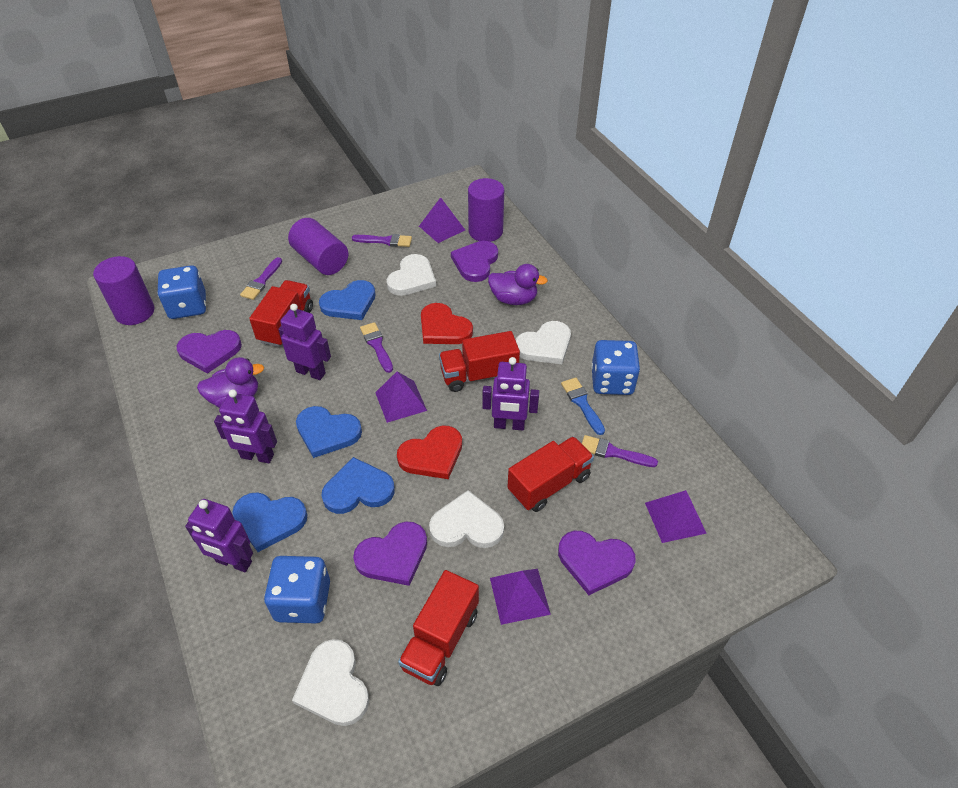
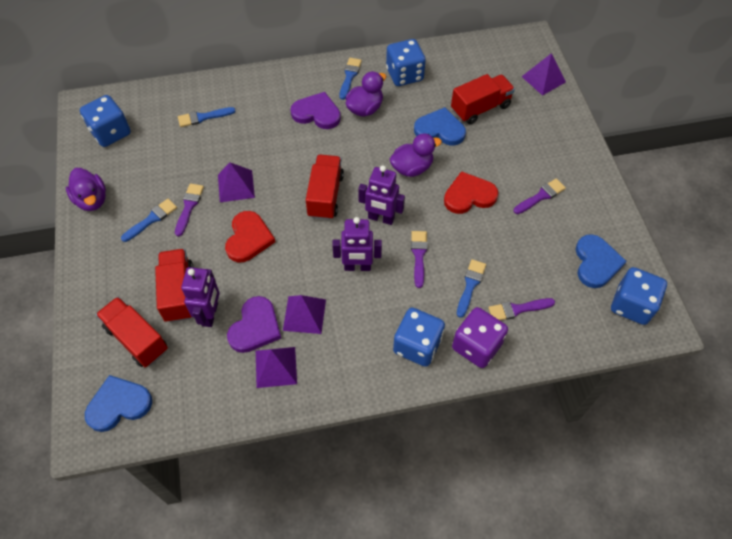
blue brush: [561,378,605,435] = 1 -> [121,199,177,242] [178,107,236,127] [339,58,362,100] [457,259,486,318] = 4
blue dice: [158,265,206,319] [264,556,330,624] [591,340,640,395] = 3 -> [80,95,131,147] [386,39,426,86] [393,308,445,367] [611,267,667,325] = 4
blue heart: [232,493,308,552] [296,406,362,458] [319,280,376,320] [321,457,395,514] = 4 -> [85,375,152,432] [414,107,466,145] [576,234,627,288] = 3
purple cylinder: [93,256,155,325] [288,218,348,275] [468,178,504,242] = 3 -> none = 0
purple dice: none = 0 -> [452,307,508,368] = 1
purple duck: [197,357,264,408] [488,264,548,305] = 2 -> [66,168,106,211] [346,71,386,117] [390,133,442,177] = 3
purple heart: [176,330,242,374] [353,521,427,586] [451,241,498,282] [558,531,636,595] = 4 -> [227,296,281,353] [290,92,341,129] = 2
purple robot: [185,499,253,572] [214,389,277,463] [278,304,331,380] [482,357,539,430] = 4 -> [181,267,220,327] [332,217,382,271] [358,166,405,225] = 3
white heart: [292,639,369,726] [387,254,436,296] [429,490,504,548] [516,321,571,364] = 4 -> none = 0

